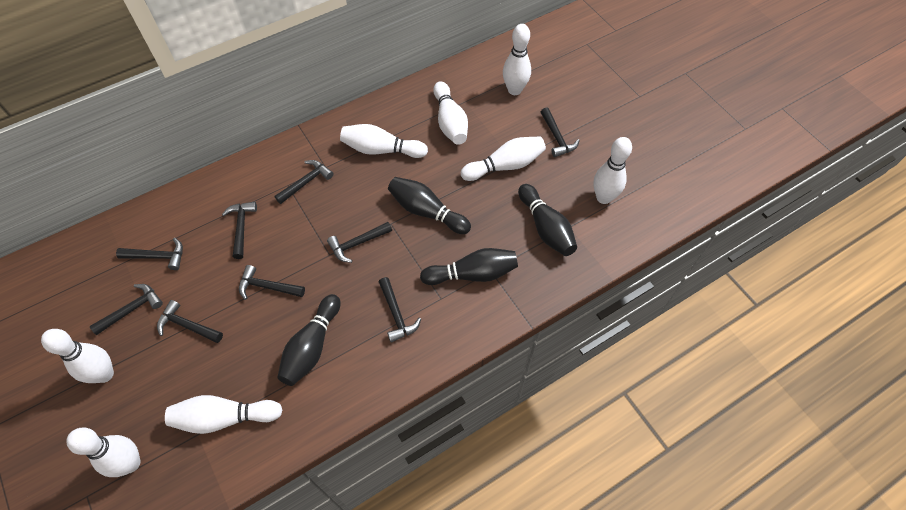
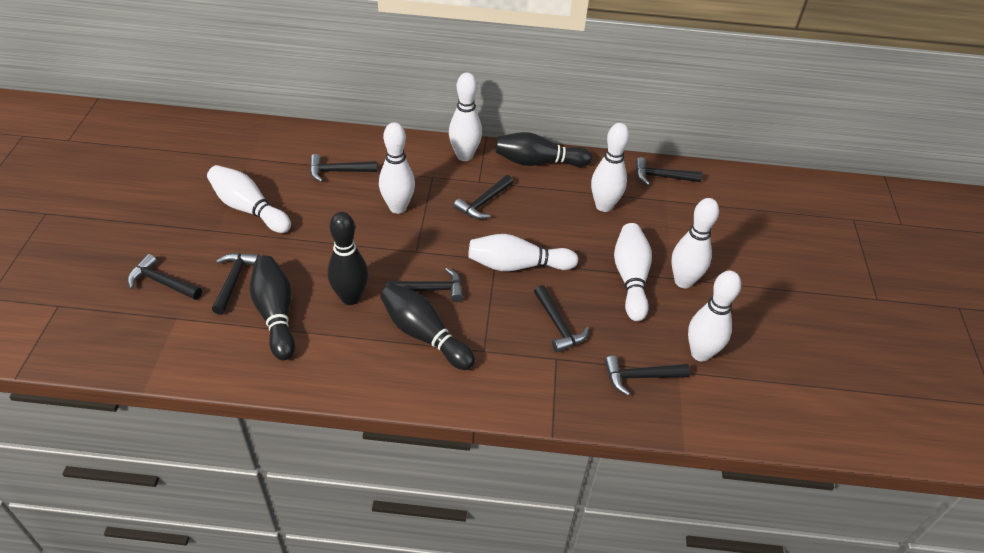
black hammer: [90,284,163,335] [116,238,183,270] [157,300,223,343] [222,202,257,259] [239,265,305,300] [275,160,334,204] [327,222,392,263] [379,277,421,343] [541,107,580,157] = 9 -> [128,254,202,300] [212,253,260,315] [310,154,377,182] [386,268,463,302] [454,175,513,219] [534,285,589,353] [605,356,690,396] [636,157,702,185] = 8

